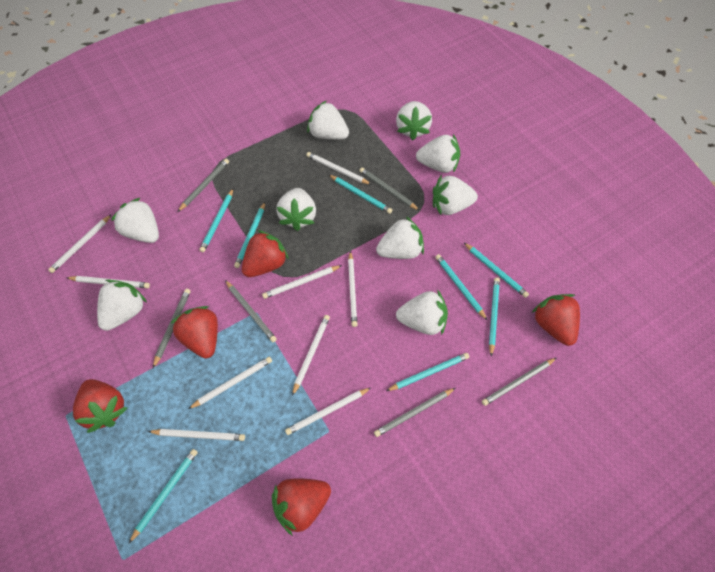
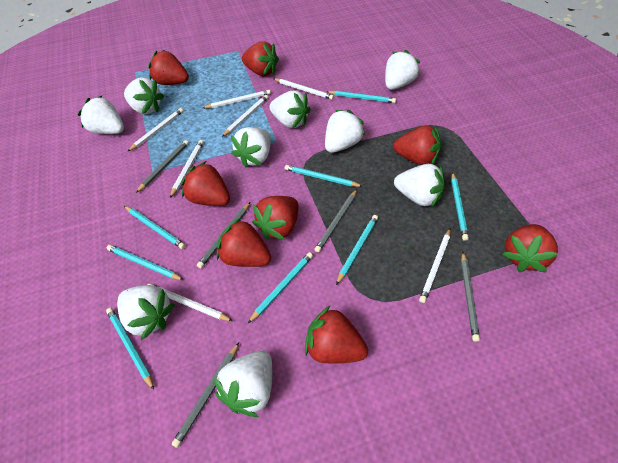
grey pencil: [153,289,191,368] [178,159,229,212] [225,280,277,342] [359,167,420,211] [374,388,456,437] [482,358,556,406] = 6 -> [136,140,189,193] [172,343,239,448] [197,202,250,268] [314,189,357,253] [461,252,480,342] = 5
red strawberry: [73,379,127,433] [170,306,218,358] [242,230,289,277] [272,478,331,536] [532,294,580,346] = 5 -> [148,50,189,85] [181,161,230,206] [217,218,271,267] [242,41,279,76] [252,196,298,240] [305,306,368,363] [393,125,441,165] [503,224,558,272] = 8
white pencil: [48,214,112,273] [67,276,150,288] [148,429,245,441] [188,357,272,409] [262,265,342,299] [285,388,371,435] [292,315,330,396] [306,152,372,185] [348,251,358,327] = 9 -> [127,108,183,152] [147,283,233,321] [170,140,204,198] [203,90,271,108] [222,95,268,137] [273,78,334,100] [419,228,451,303] = 7

